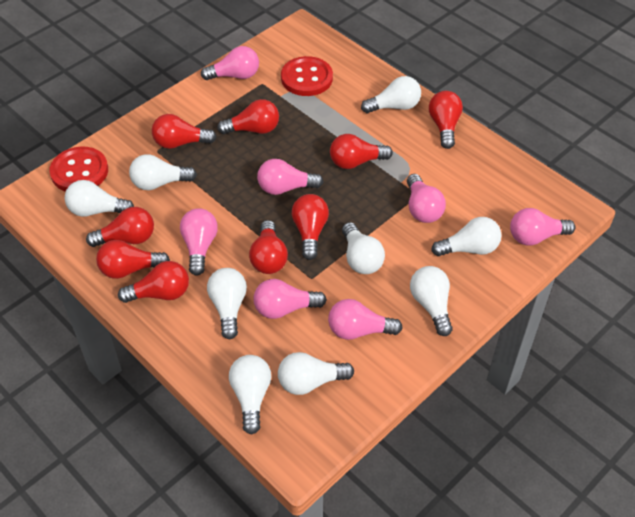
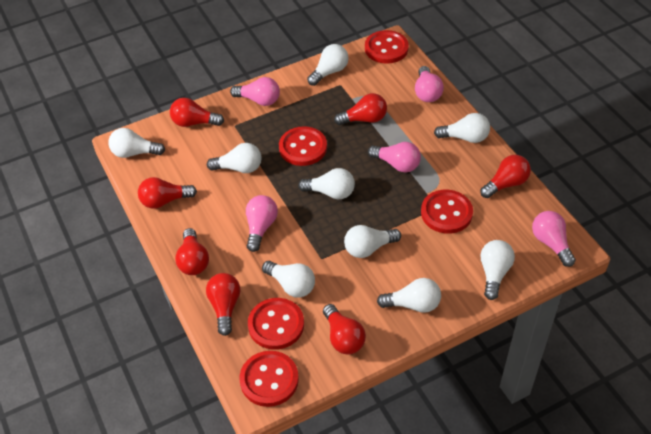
pink light bulb: [180,208,218,276] [201,46,259,80] [253,279,327,319] [257,159,324,195] [328,299,402,340] [407,174,446,223] [510,208,575,246] = 7 -> [230,77,280,106] [246,195,278,252] [368,142,421,172] [415,66,444,102] [532,211,576,267] = 5
red button: [50,146,108,192] [281,56,333,96] = 2 -> [240,351,299,407] [248,298,304,350] [279,126,327,166] [365,30,409,64] [421,190,473,234] = 5
red light bulb: [86,207,154,247] [96,240,170,279] [118,261,189,303] [152,114,217,149] [217,99,279,134] [249,220,288,274] [292,194,329,260] [330,134,393,169] [429,91,463,149] = 9 -> [138,177,197,209] [170,98,224,127] [175,228,209,275] [206,273,240,336] [323,304,366,354] [334,93,387,125] [480,155,531,198] = 7

